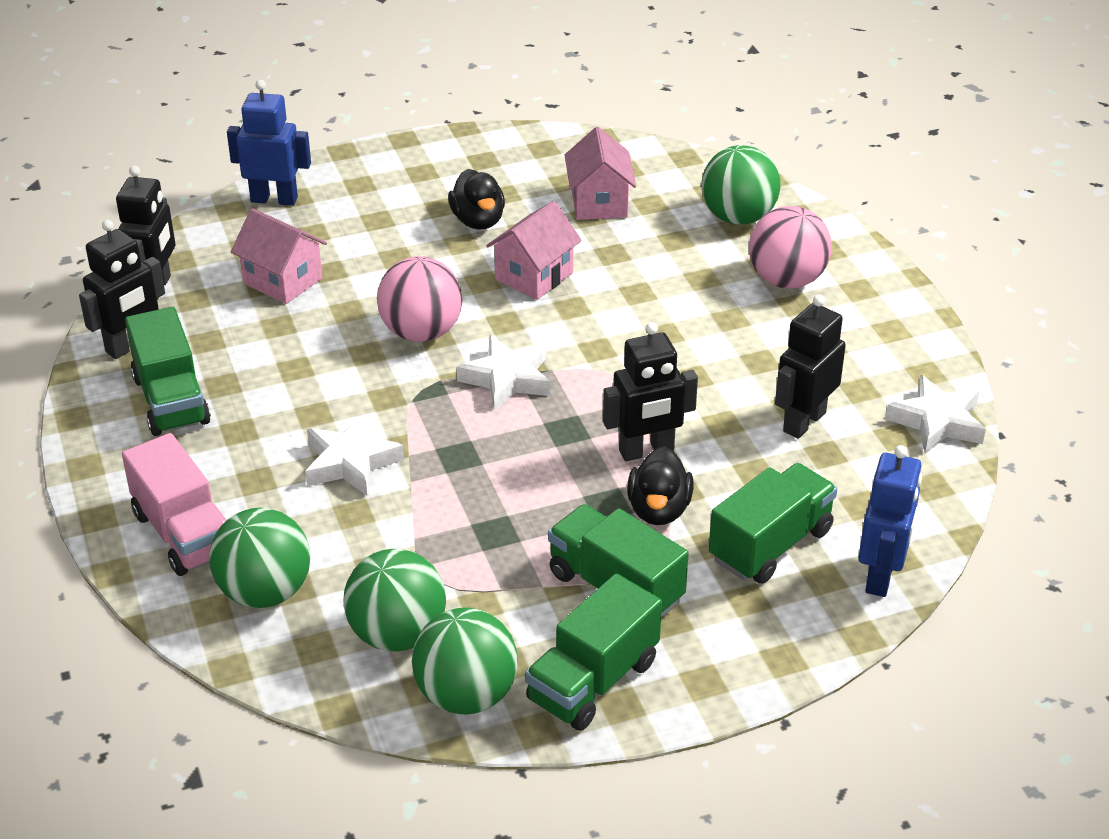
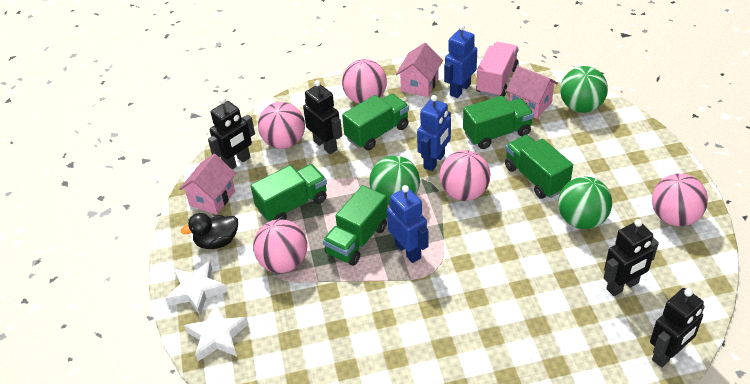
black duck: [448,169,505,230] [627,446,693,525] = 2 -> [181,213,238,249] = 1
blue robot: [227,80,311,206] [858,445,922,597] = 2 -> [387,185,429,263] [417,95,451,171] [444,24,477,98] = 3
green ball: [209,507,310,608] [343,549,446,651] [412,608,518,714] [701,145,781,225] = 4 -> [369,156,420,206] [558,177,612,229] [560,66,608,113] = 3
green truck: [125,307,211,436] [525,573,662,731] [548,504,689,618] [709,463,837,584] = 4 -> [251,164,327,222] [323,185,388,266] [342,94,409,150] [463,96,534,149] [505,135,573,199] = 5
pink ball: [377,256,462,342] [749,206,832,289] = 2 -> [253,219,307,273] [258,102,305,149] [342,59,387,104] [440,150,490,201] [652,173,708,226] = 5
white star: [305,414,404,496] [457,335,550,411] [885,375,986,454] = 3 -> [165,261,228,315] [184,303,248,361] = 2

